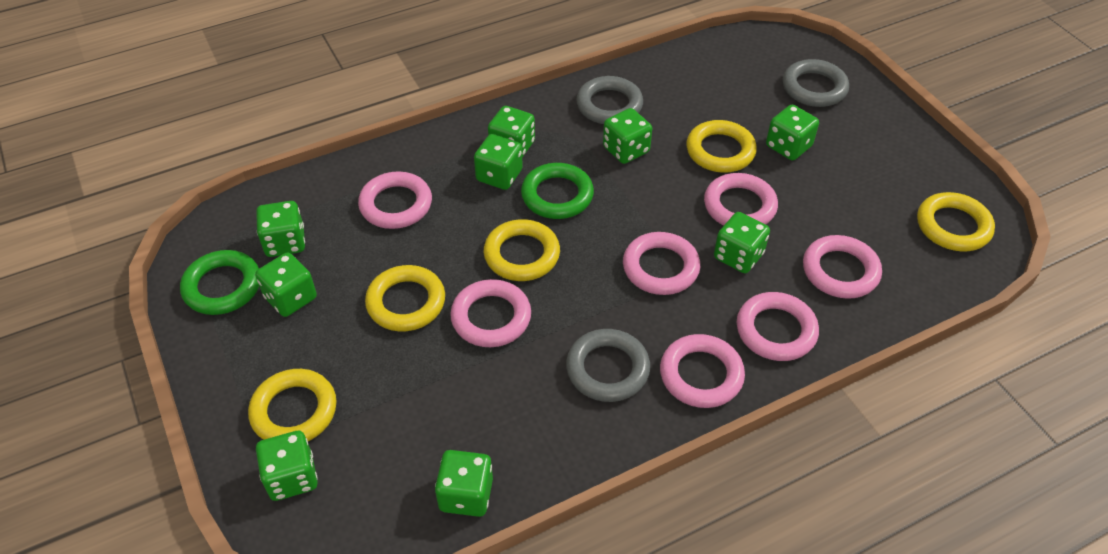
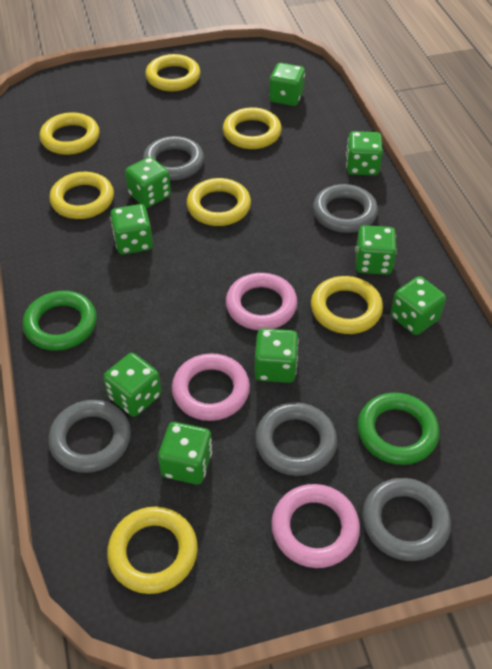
grey ring: [566,329,650,402] [576,76,643,124] [783,59,849,107] = 3 -> [48,400,131,473] [143,136,204,180] [255,402,337,476] [313,184,378,233] [362,478,451,561] = 5
pink ring: [358,172,432,229] [450,279,531,347] [623,232,700,295] [660,334,745,408] [704,173,778,226] [737,292,819,361] [803,235,882,299] = 7 -> [172,353,250,421] [226,273,298,330] [271,484,360,568] = 3
yellow ring: [248,369,337,441] [365,265,445,332] [484,219,560,281] [686,120,757,173] [917,192,995,252] = 5 -> [40,112,100,155] [49,172,114,219] [107,507,198,594] [145,54,200,91] [187,178,251,226] [223,107,282,149] [311,276,383,334] = 7

